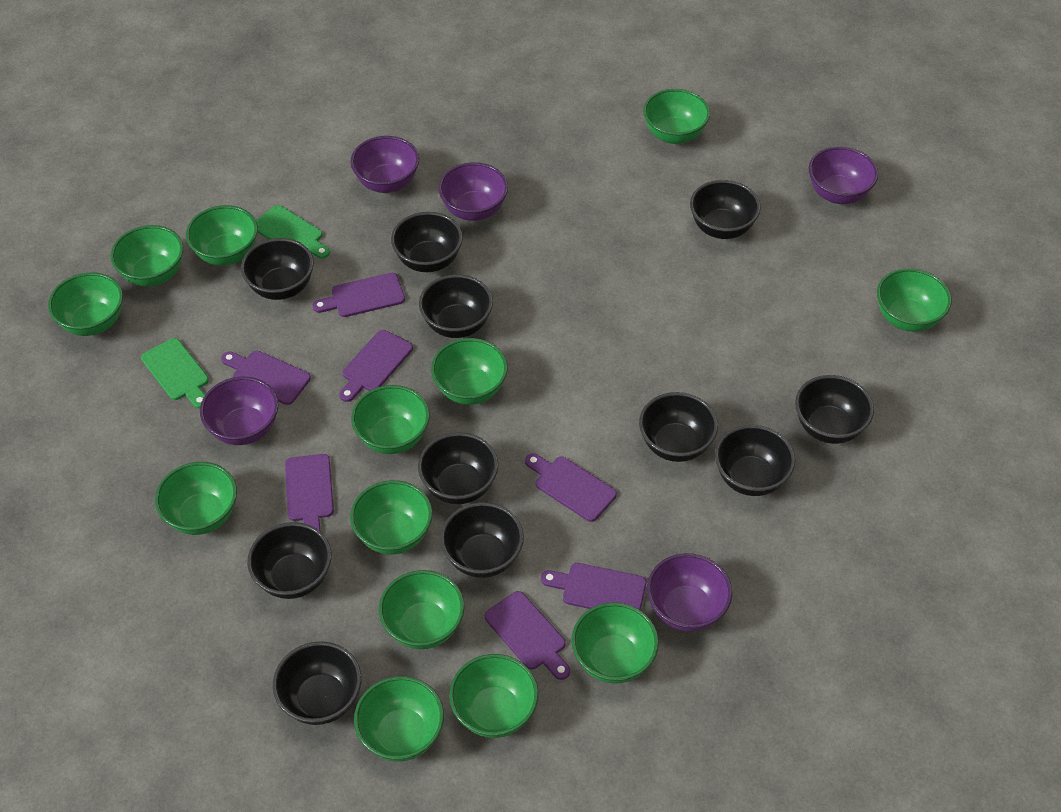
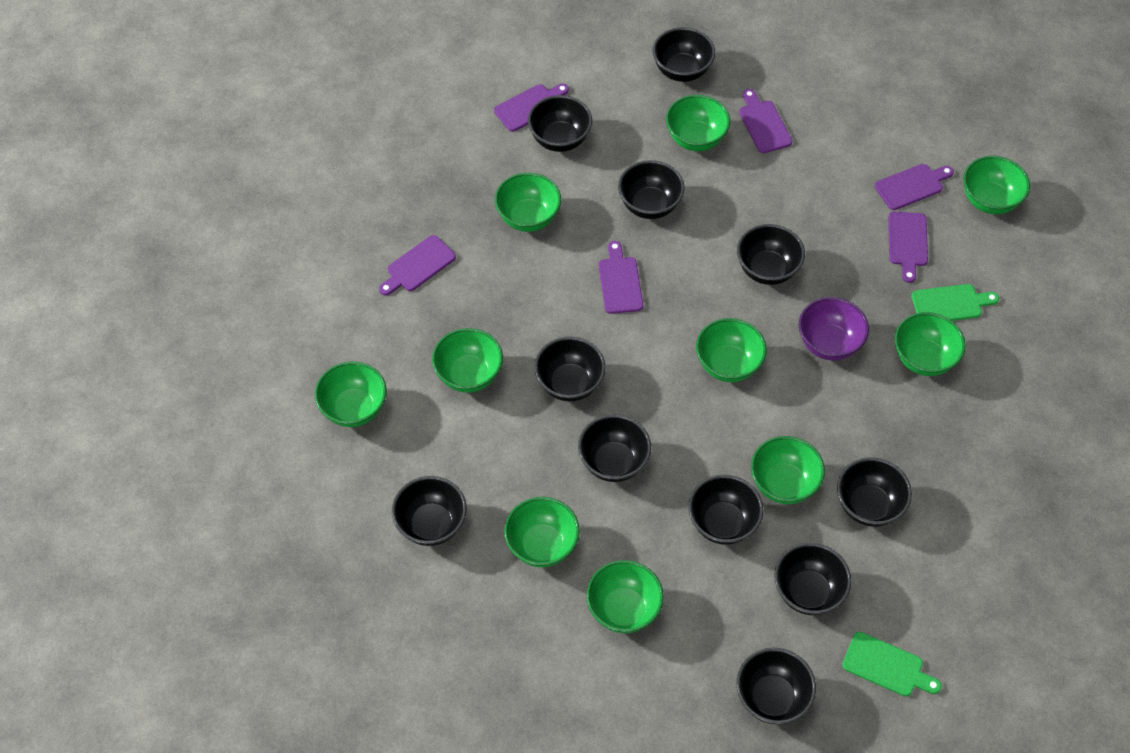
green bowl: [48,272,123,336] [110,225,183,286] [155,462,237,535] [186,205,258,266] [350,480,433,555] [351,385,430,454] [354,676,444,762] [379,570,465,649] [431,338,508,405] [449,654,538,738] [571,602,659,684] [643,89,710,144] [877,268,952,332] = 13 -> [315,361,387,427] [432,328,503,393] [495,173,561,232] [504,497,580,567] [586,560,664,633] [666,95,730,151] [696,318,767,382] [751,436,825,504] [894,312,966,376] [963,156,1030,214] = 10
purple bowl: [200,376,278,445] [351,136,419,193] [438,162,508,221] [647,553,732,632] [809,146,878,204] = 5 -> [799,297,869,361] = 1
purple cutting board: [221,351,311,405] [285,454,334,532] [312,273,405,317] [339,330,413,402] [485,591,570,680] [525,453,617,522] [541,563,646,610] = 7 -> [379,235,456,296] [494,84,569,132] [598,241,643,314] [739,89,792,153] [875,164,954,210] [888,211,928,283] = 6

